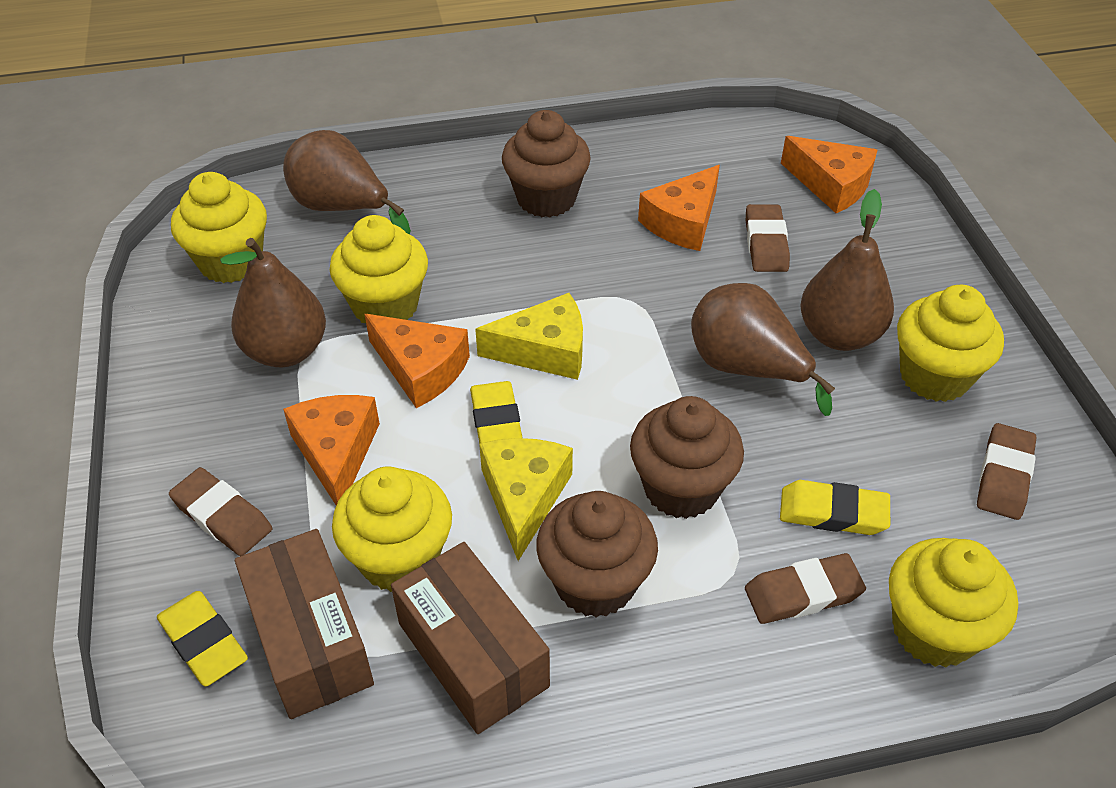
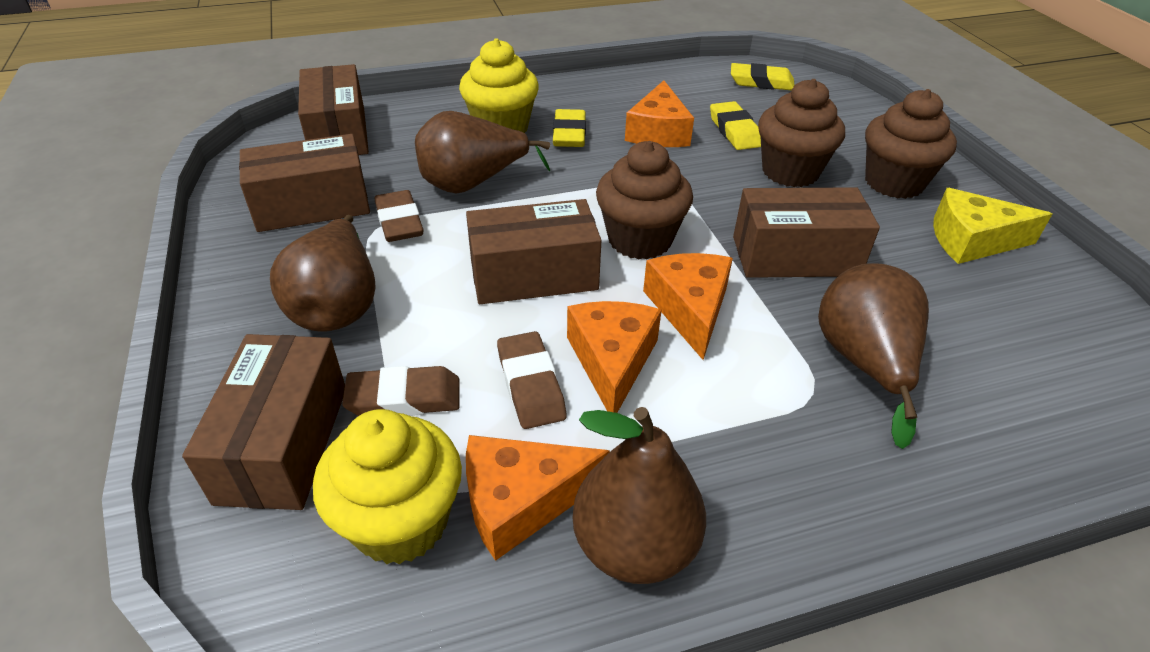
brown box: [235,529,374,719] [391,542,550,734] = 2 -> [182,334,345,510] [239,134,370,232] [298,64,369,155] [466,199,602,304] [733,187,880,278] = 5
brown eraser: [169,467,272,556] [745,553,866,624] [746,204,790,272] [977,423,1036,520] = 4 -> [342,366,459,416] [374,190,424,242] [497,331,566,429] = 3
yellow cheese: [475,293,583,380] [479,438,573,561] = 2 -> [933,188,1052,264] = 1
yellow cupcake: [171,172,267,283] [330,215,428,323] [332,467,452,592] [889,538,1018,667] [897,285,1004,402] = 5 -> [313,409,462,564] [459,38,539,133] = 2

